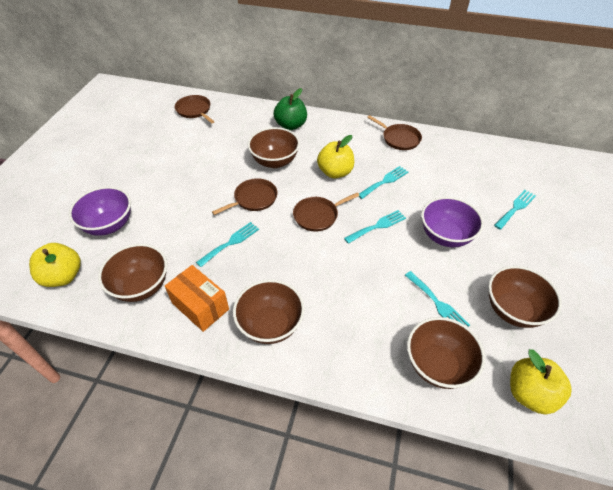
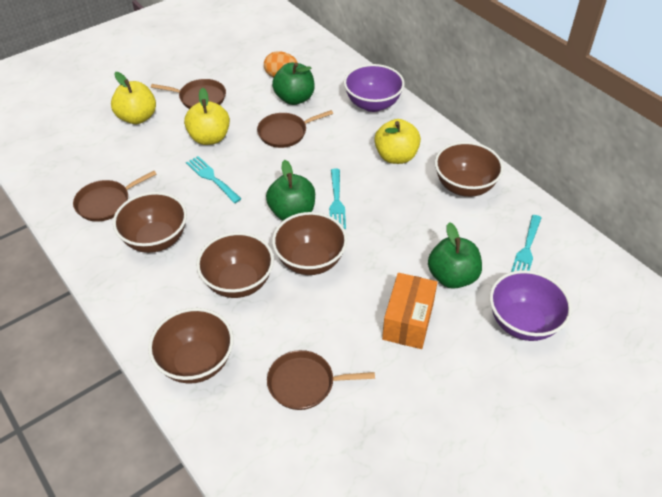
green apple: [274,88,307,130] = 1 -> [266,160,315,221] [272,62,315,105] [428,222,482,289] = 3
orange egg: none = 0 -> [264,51,298,77] = 1
turquoise fork: [196,222,259,267] [344,210,406,244] [358,166,408,199] [405,271,470,327] [494,190,536,230] = 5 -> [186,156,241,203] [329,169,346,229] [511,215,541,272] = 3

